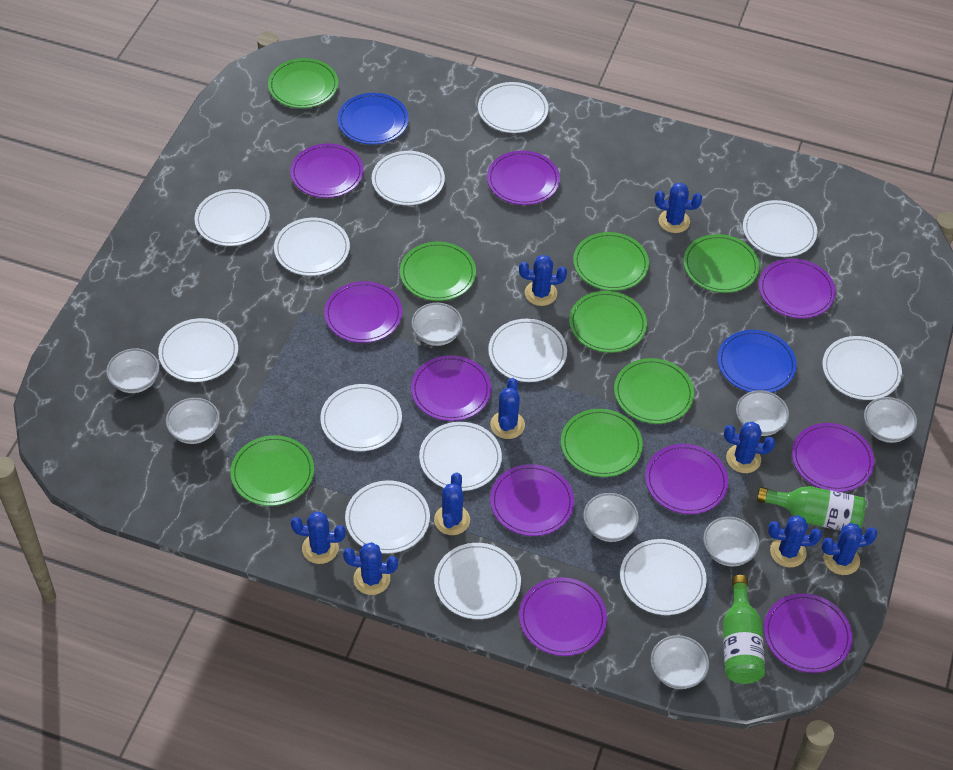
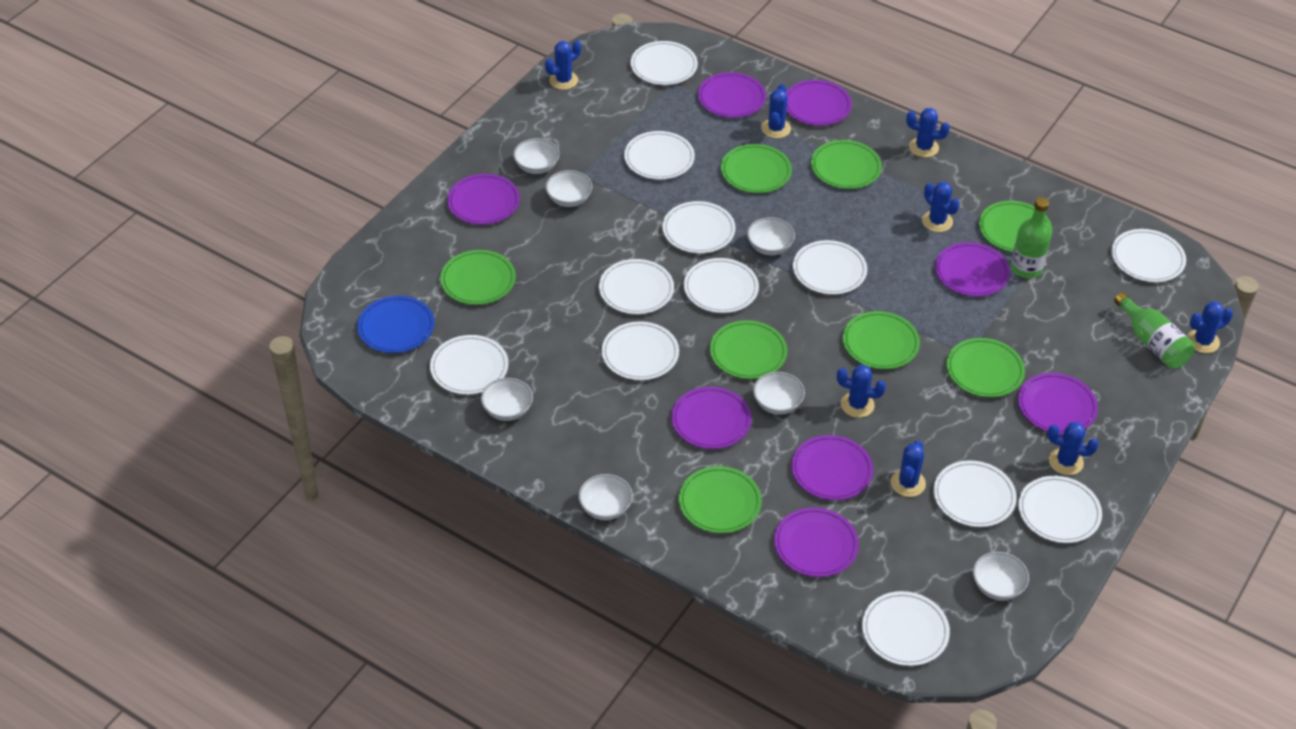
blue cactus: [291,511,346,564] [343,542,398,595] [434,472,470,535] [490,378,525,439] [519,255,567,306] [655,183,702,233] [724,422,775,473] [768,515,822,567] [822,523,878,575] = 9 -> [545,40,581,90] [761,84,791,138] [837,365,886,418] [891,440,926,497] [906,108,950,158] [922,182,960,232] [1047,422,1099,475] [1187,302,1233,353] = 8
blue plate: [337,93,409,145] [718,330,797,392] = 2 -> [357,296,435,353] = 1
purple plate: [290,143,364,198] [324,281,402,343] [411,355,491,421] [487,151,560,205] [490,464,574,536] [519,577,607,656] [645,444,728,514] [759,259,835,318] [764,593,852,673] [792,423,874,492] = 10 -> [447,174,520,225] [671,387,752,449] [698,72,766,118] [774,508,859,577] [786,80,852,126] [791,435,873,500] [935,242,1010,297] [1018,373,1098,434] = 8
white bowl: [106,348,159,393] [166,398,220,444] [411,303,463,346] [583,493,639,542] [651,635,709,689] [703,517,759,566] [736,390,789,436] [864,397,917,443] = 8 -> [481,378,533,421] [513,138,560,174] [545,170,592,207] [578,474,633,520] [747,217,795,255] [753,372,805,415] [973,552,1029,601] = 7
white plate: [158,318,238,382] [194,189,270,246] [274,218,350,276] [320,384,402,451] [345,480,430,554] [372,151,445,205] [419,422,502,491] [434,543,521,619] [478,82,548,133] [488,319,567,382] [620,539,707,615] [743,200,817,257] [822,336,902,400] = 13 -> [430,335,508,395] [599,259,674,314] [601,321,679,380] [624,131,695,180] [631,41,698,85] [662,201,736,254] [684,258,759,313] [793,240,867,295] [862,591,950,666] [933,460,1017,527] [1018,476,1102,543] [1111,229,1186,282] = 12

